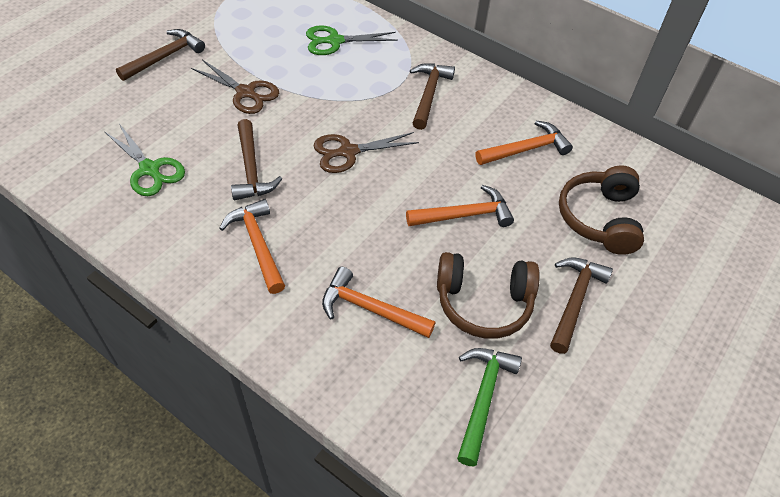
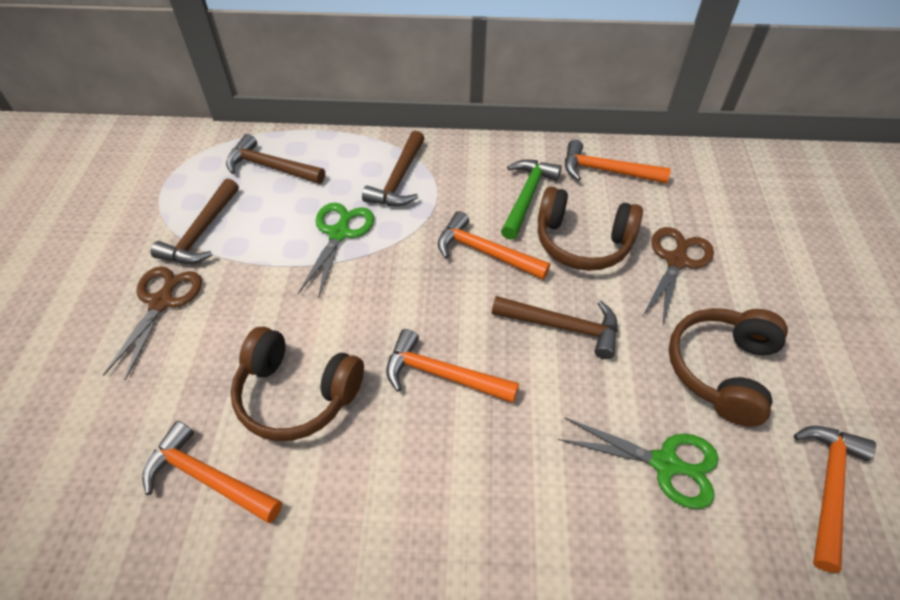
brown headphones: [437,252,540,339] [559,165,644,255] = 2 -> [230,327,364,441] [538,187,643,271] [669,308,788,427] = 3
orange hammer: [219,199,285,294] [322,267,435,338] [406,185,514,227] [475,121,573,165] = 4 -> [142,421,282,523] [386,329,519,403] [438,211,550,280] [565,140,671,184] [794,426,876,573] = 5

